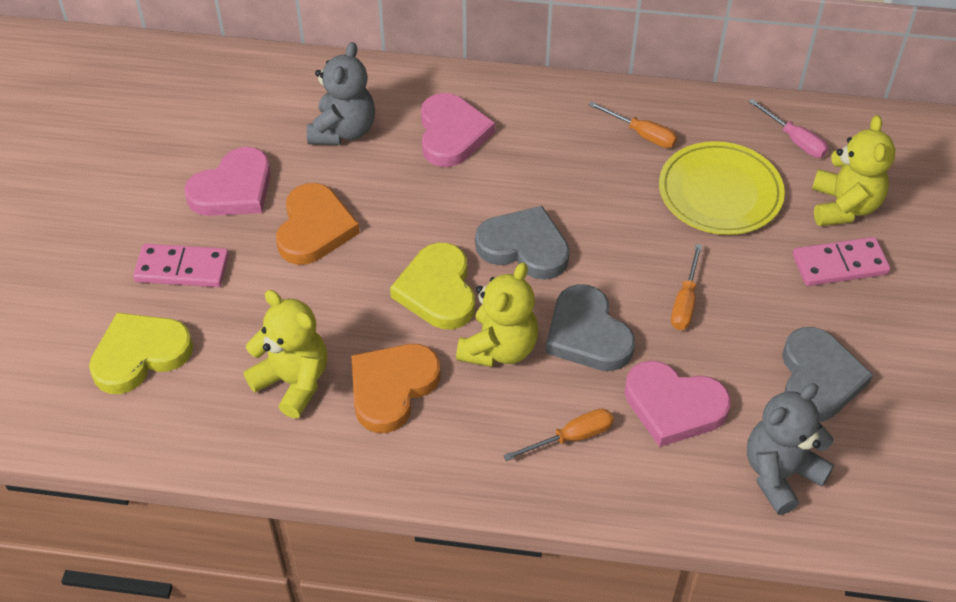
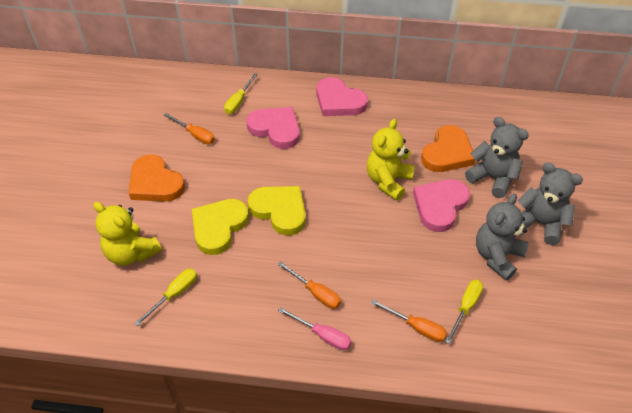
grey heart: [475,206,570,280] [545,284,635,371] [782,327,873,422] = 3 -> none = 0
grey teddy bear: [307,42,375,145] [747,383,834,515] = 2 -> [465,117,529,198] [476,193,529,280] [517,163,583,245] = 3
pink domino: [133,244,229,287] [793,237,891,286] = 2 -> none = 0
yellow plate: [659,141,785,235] = 1 -> none = 0
yellow screwdriver: none = 0 -> [134,269,197,326] [224,73,258,114] [445,280,483,344] = 3
yellow teddy bear: [244,290,327,418] [456,262,538,367] [812,115,895,226] = 3 -> [93,202,162,266] [367,119,415,201] = 2

